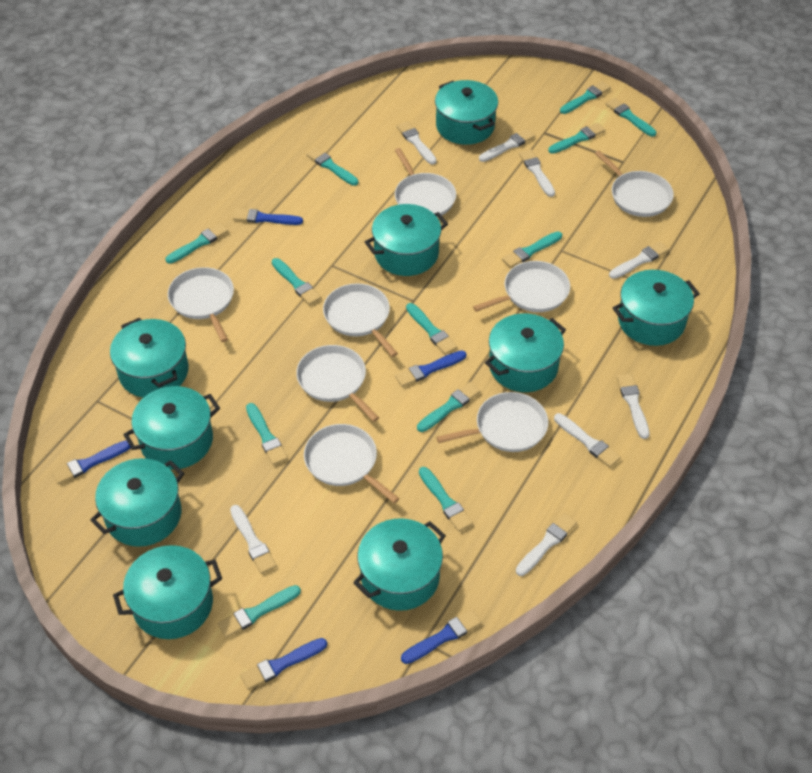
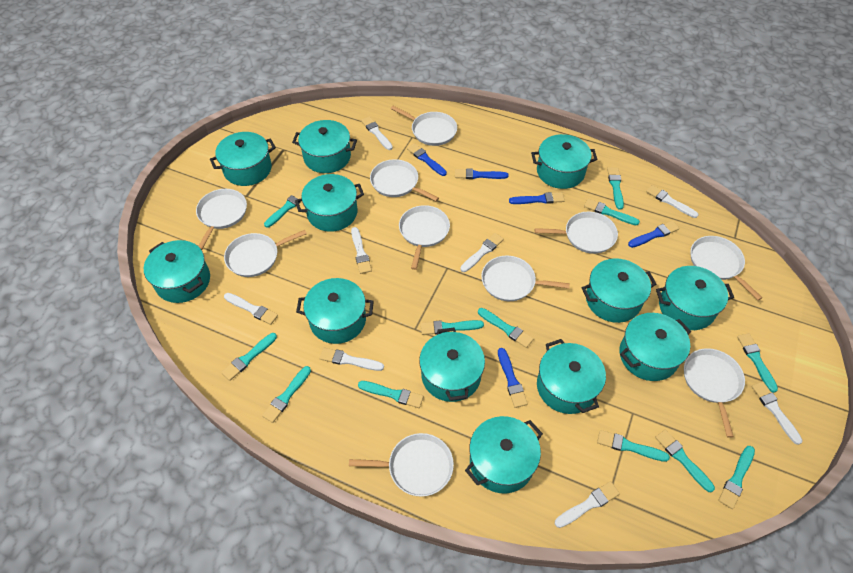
turquoise pot: [90,458,185,547] [110,318,189,398] [113,545,222,639] [123,386,220,470] [353,518,446,611] [365,204,448,276] [435,80,498,145] [485,313,566,392] [613,270,700,346] = 9 -> [144,240,210,303] [210,132,276,186] [292,120,357,173] [295,174,364,232] [296,278,374,344] [419,328,485,402] [465,416,543,493] [531,134,598,189] [537,339,606,414] [582,259,656,323] [620,313,691,381] [656,266,734,330] = 12
white pan: [168,267,234,342] [296,345,379,422] [304,424,399,503] [323,283,398,357] [395,148,456,217] [437,392,548,452] [473,261,570,312] [595,151,674,217] = 8 -> [196,189,247,250] [224,230,307,277] [349,433,454,497] [370,159,439,201] [391,106,457,146] [399,205,450,270] [481,256,570,301] [535,212,618,254] [684,348,745,438] [690,236,762,300] = 10

